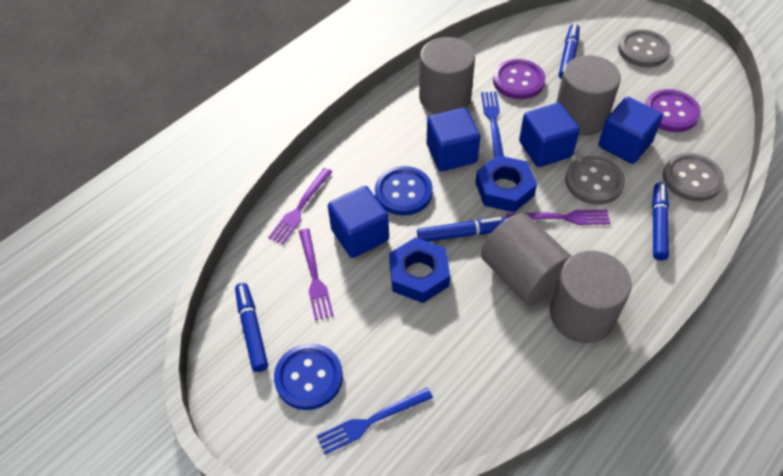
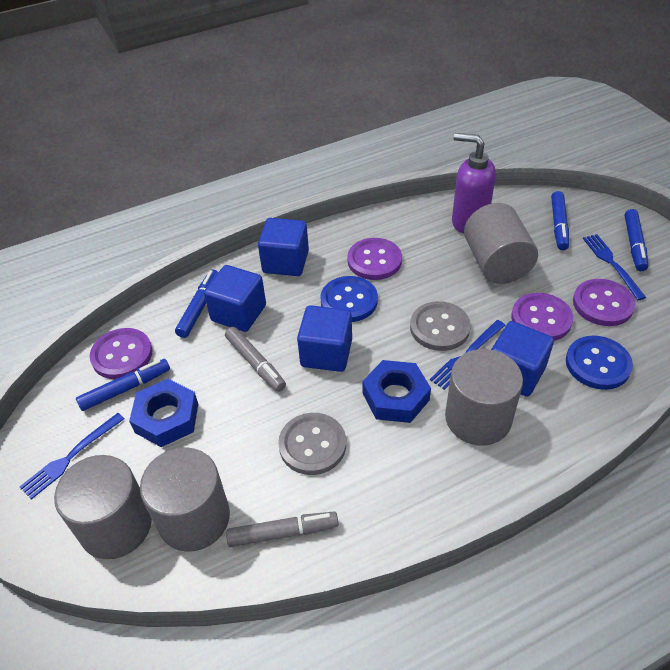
blue fork: [317,388,433,455] [481,92,504,157] = 2 -> [20,413,124,500] [430,320,506,390] [583,234,646,300] = 3
grey button: [565,156,625,205] [618,29,671,67] [663,153,724,201] = 3 -> [278,413,346,475] [410,301,471,351] = 2
grey marker: none = 0 -> [225,327,286,392] [226,512,338,547] = 2
purple button: [493,59,546,99] [645,89,701,132] = 2 -> [90,328,153,379] [347,238,402,280] [511,293,573,341] [573,279,636,326] = 4
purple fork: [268,168,332,245] [299,229,334,320] [506,209,610,225] = 3 -> none = 0
purple soap dispenser: none = 0 -> [452,133,496,233] = 1

